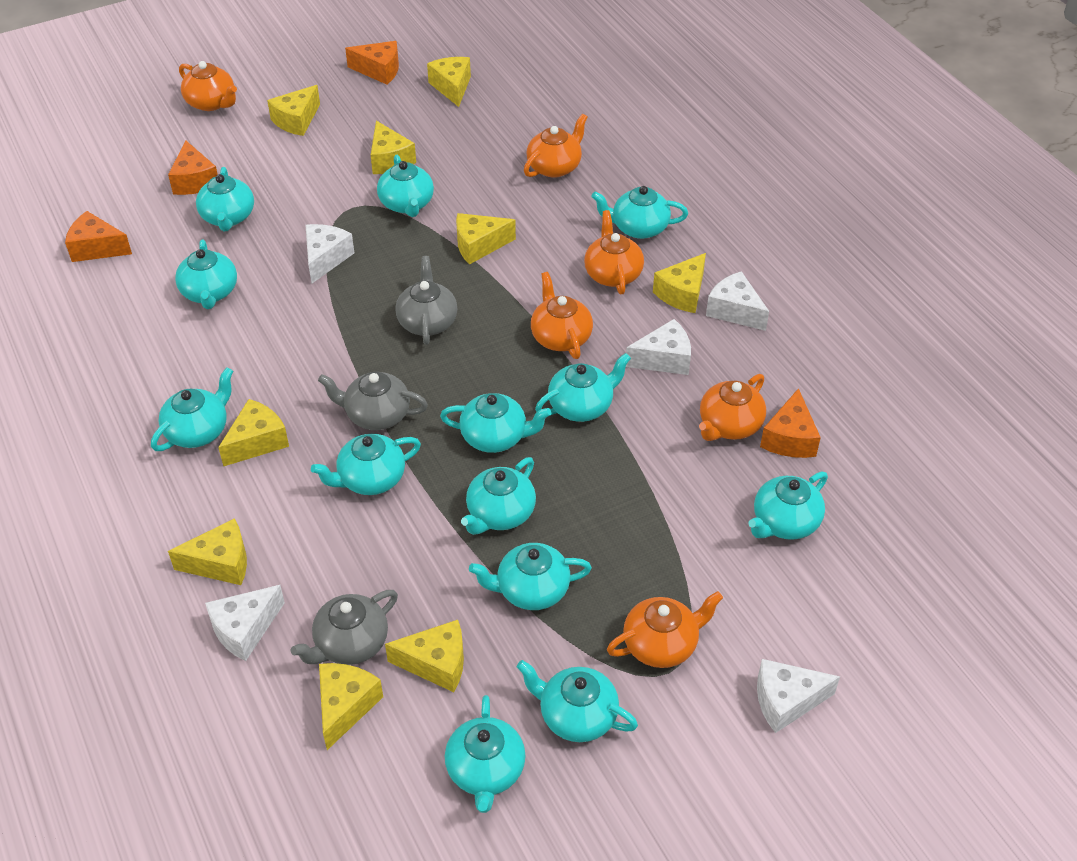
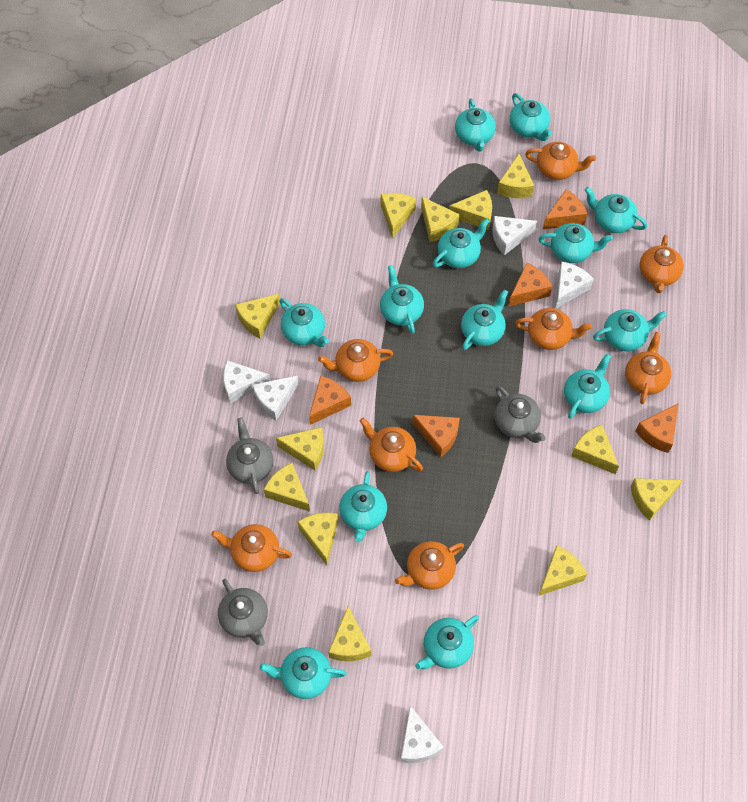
orange cheese: [65,211,132,262] [168,140,218,195] [345,41,399,85] [760,388,821,458] = 4 -> [309,376,351,425] [412,415,460,457] [508,263,552,307] [543,189,587,229] [635,403,679,453] = 5
orange teapot: [179,61,237,111] [524,114,588,178] [531,272,593,359] [584,210,644,294] [607,591,723,668] [699,374,766,441] = 6 -> [211,524,292,572] [318,339,393,382] [360,418,423,472] [395,541,464,590] [515,308,592,350] [525,142,596,180] [625,332,671,404] [640,235,684,293] = 8
yellow cheese: [168,518,247,585] [218,399,289,466] [267,85,320,136] [319,663,383,750] [371,121,416,174] [385,620,464,692] [427,57,471,107] [456,213,516,264] [653,253,706,313] = 9 -> [235,294,280,338] [264,463,310,512] [276,427,324,470] [298,513,338,565] [328,606,371,661] [381,193,416,239] [421,197,459,242] [449,190,492,230] [497,154,534,198] [539,546,587,596] [571,425,619,474] [631,478,683,521] = 12

